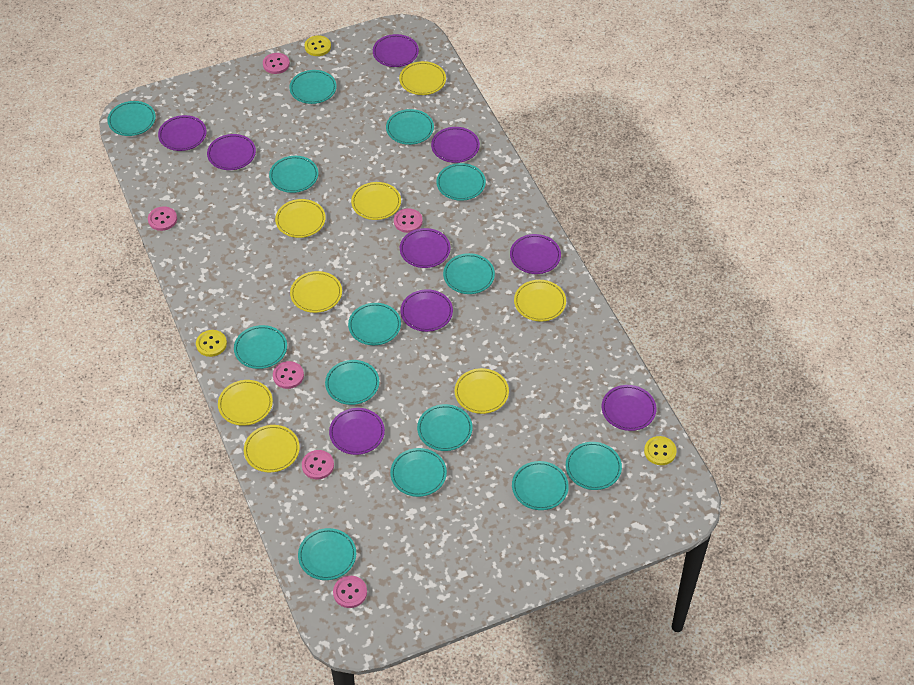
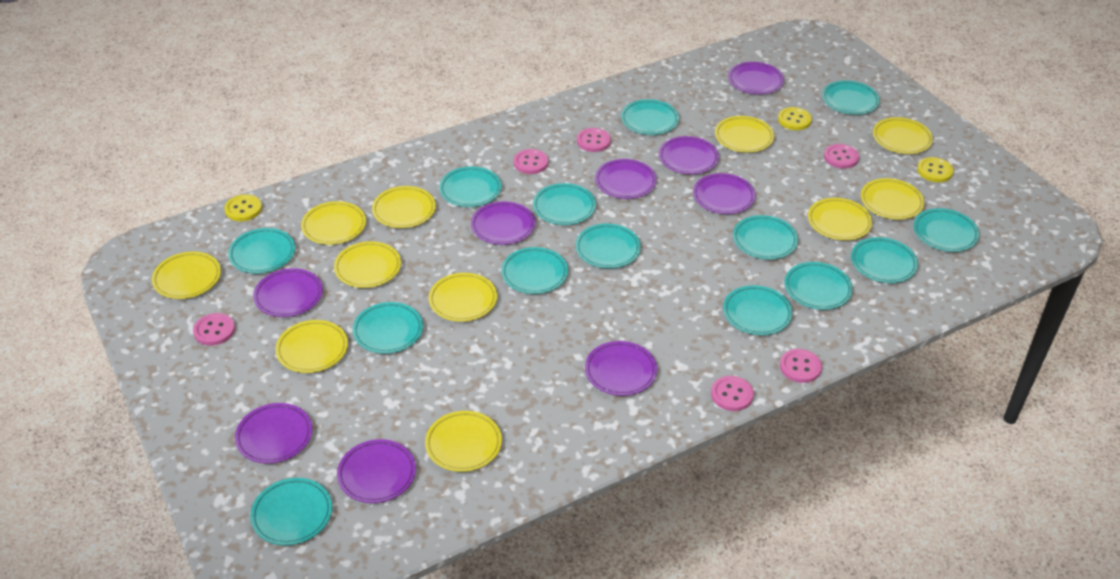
yellow plate: [218,380,273,426] [244,425,300,472] [275,199,326,238] [290,271,342,313] [351,182,401,220] [399,61,446,95] [455,368,509,414] [514,280,566,321] = 8 -> [152,252,221,299] [275,320,348,373] [301,201,366,245] [334,241,401,288] [372,186,436,228] [425,411,502,472] [429,273,497,322] [715,116,774,153] [808,198,872,240] [861,178,924,220] [873,117,933,154] = 11

